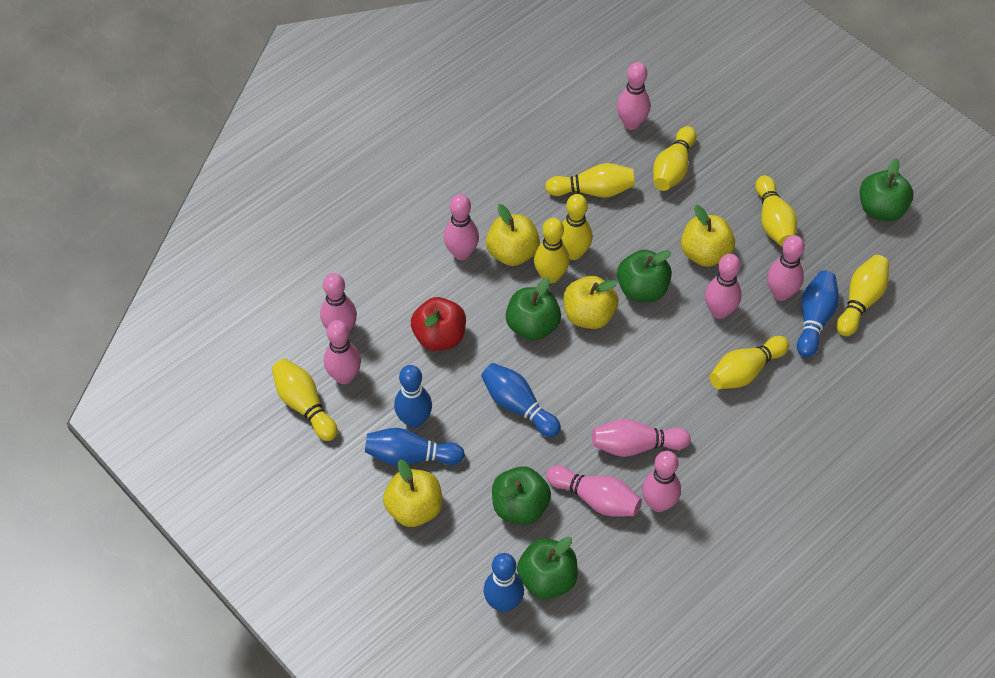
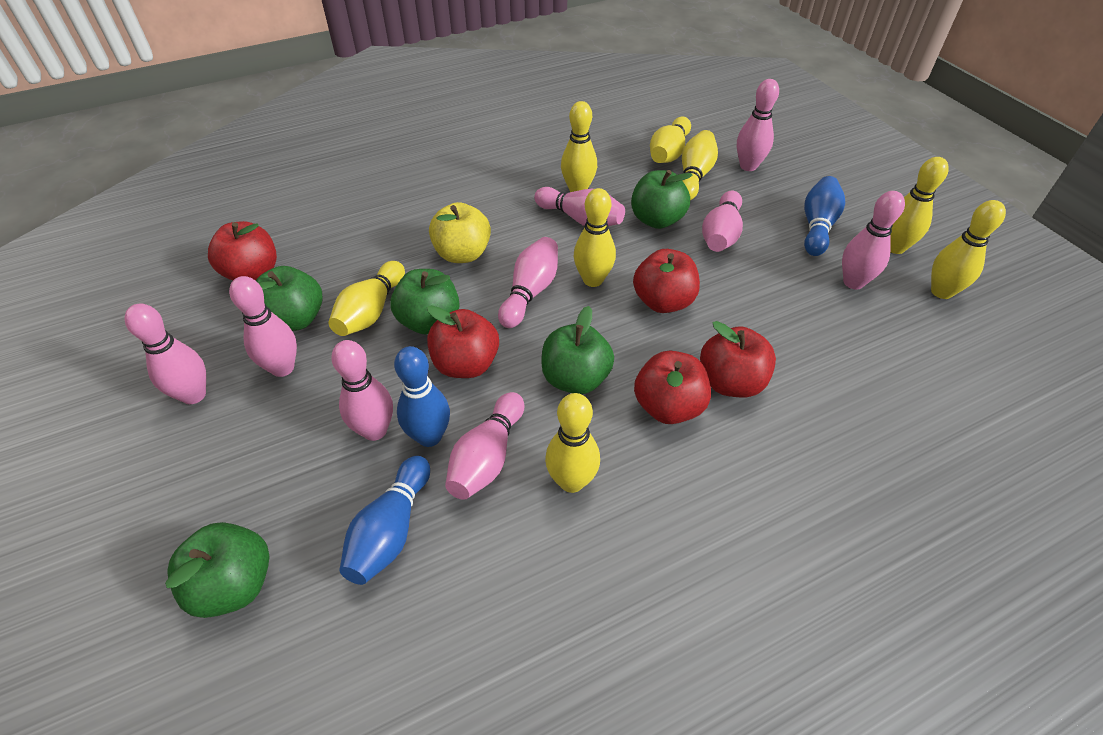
blue bowling pin: [365,428,465,466] [394,365,432,428] [481,363,561,437] [484,553,524,612] [797,271,839,358] = 5 -> [339,456,430,585] [394,346,450,447] [804,176,845,256] = 3
red apple: [411,297,466,351] = 1 -> [208,221,277,281] [427,305,499,378] [633,249,700,313] [634,351,711,424] [700,321,776,397] = 5
yellow apple: [383,459,442,527] [486,204,540,266] [564,276,618,329] [681,205,735,267] = 4 -> [429,202,491,263] = 1

